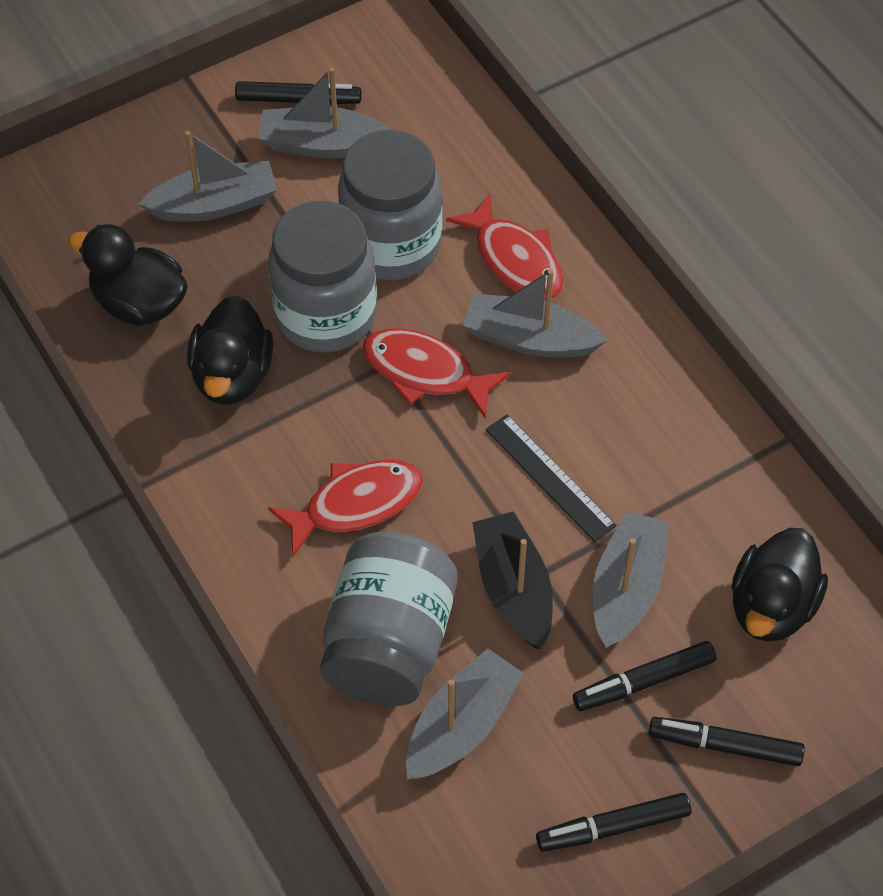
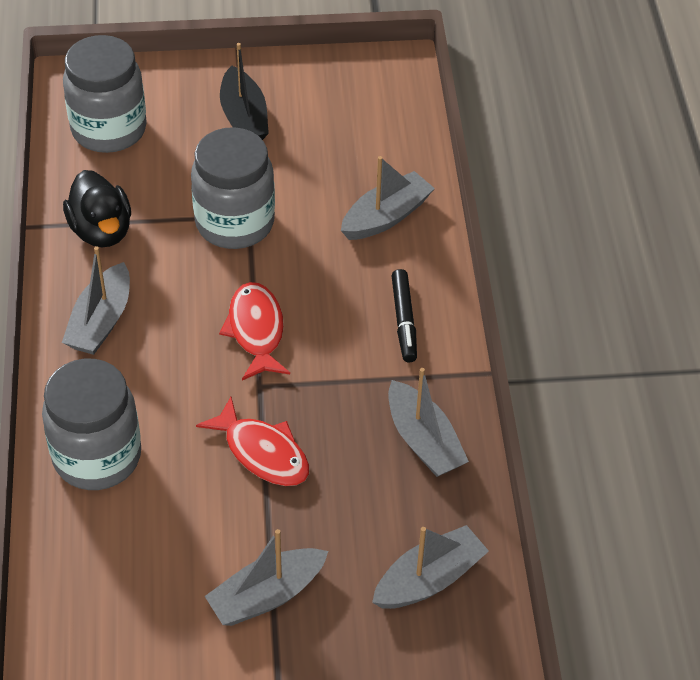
black duck: [68,224,188,326] [187,295,273,405] [731,528,828,642] = 3 -> [63,170,131,247] = 1
black marker: [235,81,362,104] [536,793,691,852] [573,641,716,711] [649,717,805,766] = 4 -> [391,269,417,362] = 1
black ruler: [485,414,617,542] = 1 -> none = 0
red fish: [268,460,423,557] [362,328,511,418] [446,193,564,300] = 3 -> [196,397,309,486] [219,282,290,380] = 2

